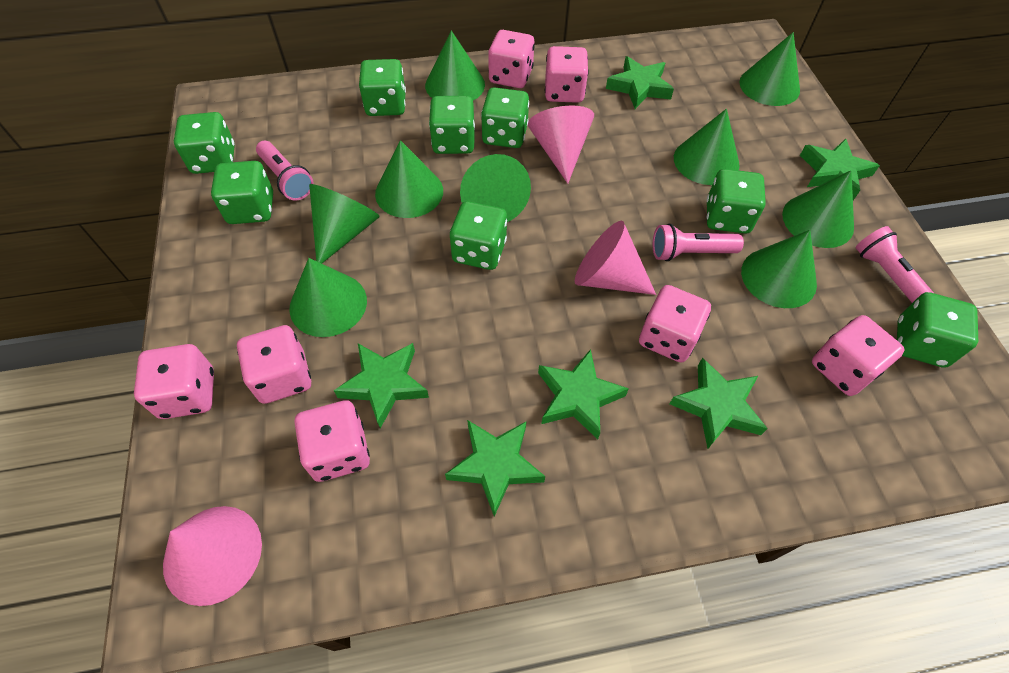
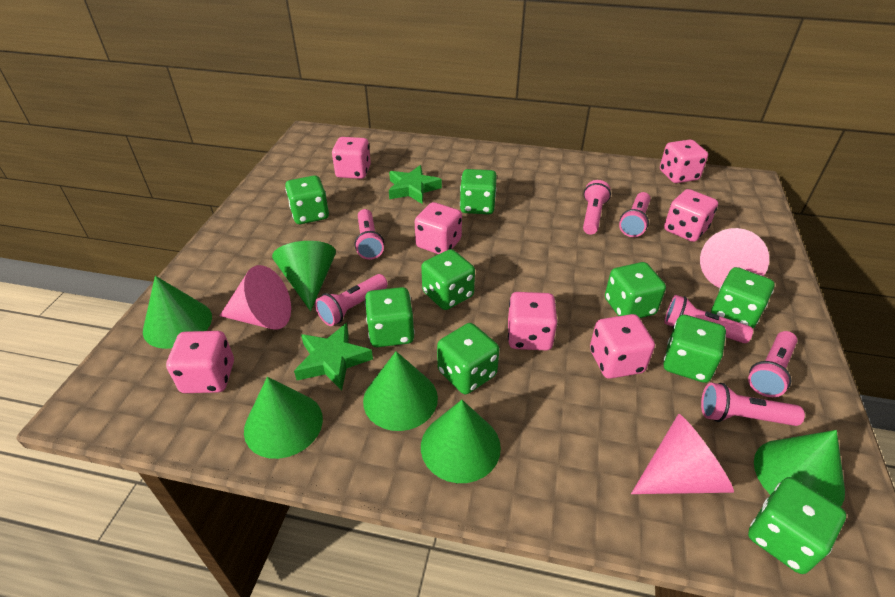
green cone: [289,258,367,337] [309,184,380,263] [375,140,443,218] [425,31,485,100] [460,154,531,222] [674,109,740,185] [739,32,800,106] [741,230,817,308] [782,170,854,248] = 9 -> [143,276,212,349] [244,377,323,459] [272,241,336,311] [363,351,438,431] [421,400,501,483] [754,430,845,507] = 6
green dice: [174,112,235,174] [211,161,273,224] [359,59,406,116] [429,96,475,154] [450,201,507,270] [481,87,529,148] [707,169,766,234] [897,292,978,368] = 8 -> [285,175,329,224] [365,287,415,347] [421,249,475,310] [437,323,499,394] [460,169,497,214] [605,262,666,318] [664,315,726,383] [711,267,775,328] [748,477,846,574] = 9
green star: [334,343,429,428] [445,420,545,516] [538,349,629,440] [606,56,674,109] [670,358,768,449] [800,139,880,200] = 6 -> [294,323,373,391] [389,165,442,204] = 2
pink flashlight: [256,141,313,200] [653,224,744,261] [856,226,934,303] = 3 -> [315,274,387,326] [355,209,384,260] [583,180,611,234] [619,192,651,237] [664,295,753,343] [701,383,805,426] [748,331,797,397] = 7

